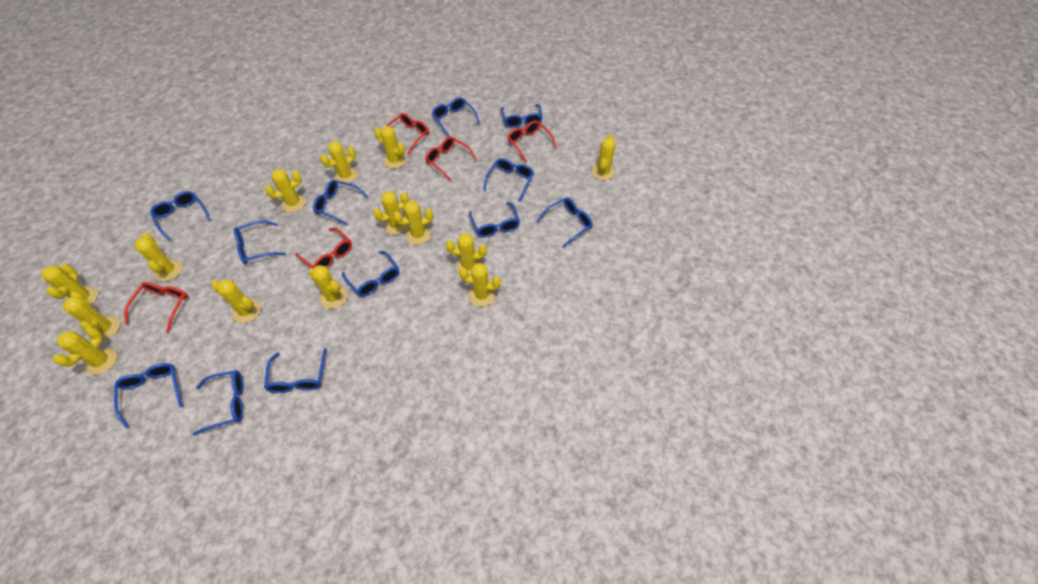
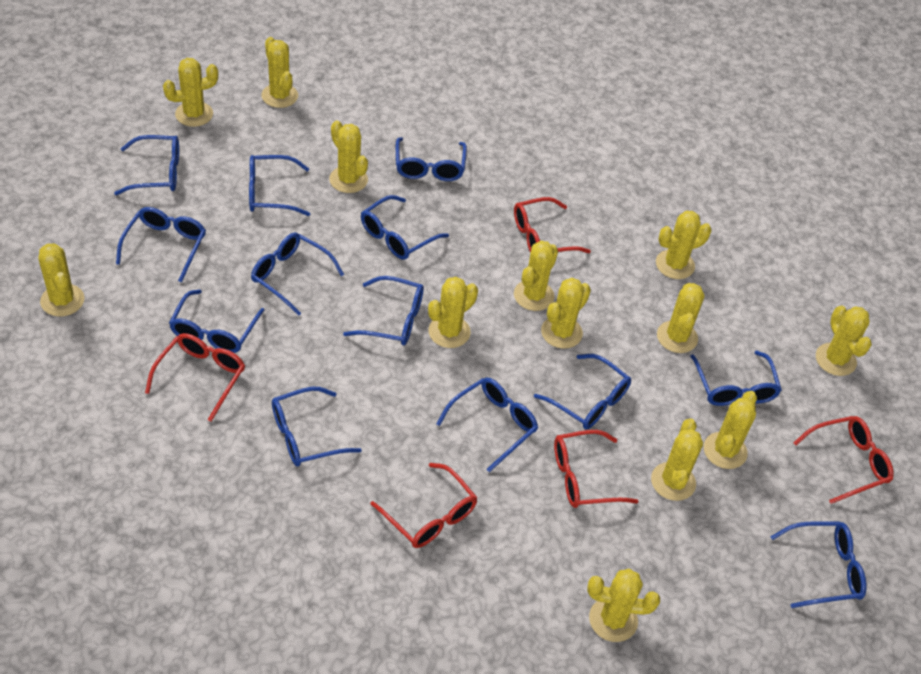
blue glasses: [114,363,183,429] [150,191,211,241] [193,370,244,435] [234,220,285,264] [264,348,327,393] [313,180,368,226] [342,251,399,297] [432,97,480,137] [469,202,520,237] [483,158,534,202] [501,104,542,128] [537,198,593,248] = 12 -> [114,135,179,195] [116,207,206,282] [169,289,265,353] [249,155,310,216] [251,233,344,316] [272,387,362,467] [343,276,424,346] [361,195,449,260] [396,137,467,181] [436,377,538,472] [534,354,631,429] [690,351,782,406] [770,521,867,608] = 13
yellow cactus: [41,264,98,305] [53,327,117,375] [63,292,120,340] [134,233,182,281] [211,280,261,323] [265,169,306,212] [309,265,348,309] [320,141,358,184] [373,191,409,235] [374,126,406,169] [393,201,433,245] [446,233,487,275] [459,263,501,307] [592,135,615,181] = 14 -> [39,243,84,317] [163,58,218,127] [261,37,298,108] [329,121,368,193] [428,277,478,348] [514,241,558,311] [541,278,591,349] [587,569,660,642] [651,418,703,501] [656,211,712,279] [657,283,705,353] [704,391,757,469] [816,306,872,376] = 13

